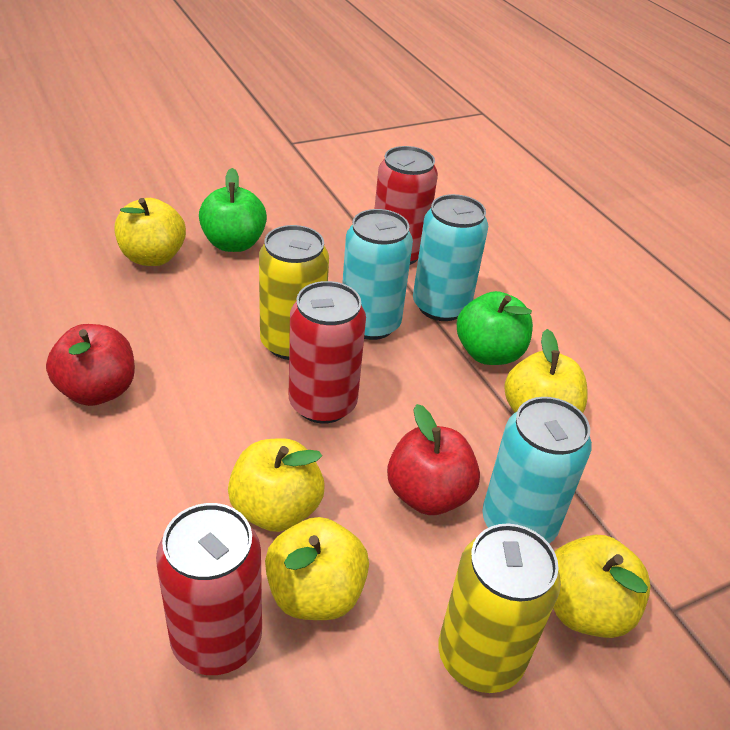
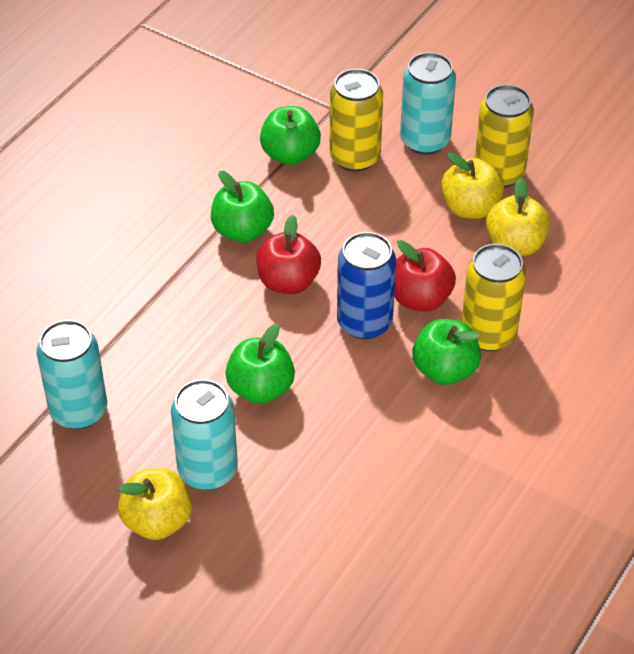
blue can: none = 0 -> [337,232,396,339] = 1
green apple: [199,168,267,252] [457,291,533,365] = 2 -> [211,171,274,243] [225,323,295,404] [260,106,321,165] [412,319,481,385] = 4
red can: [156,503,262,675] [289,281,366,424] [374,146,438,265] = 3 -> none = 0
yellow apple: [115,198,186,266] [228,438,325,532] [265,517,369,620] [504,329,588,413] [553,534,651,638] = 5 -> [118,469,192,540] [441,152,504,219] [486,178,550,256] = 3
yellow can: [259,225,329,360] [438,524,561,693] = 2 -> [330,69,383,172] [462,244,526,351] [475,84,534,188] = 3

